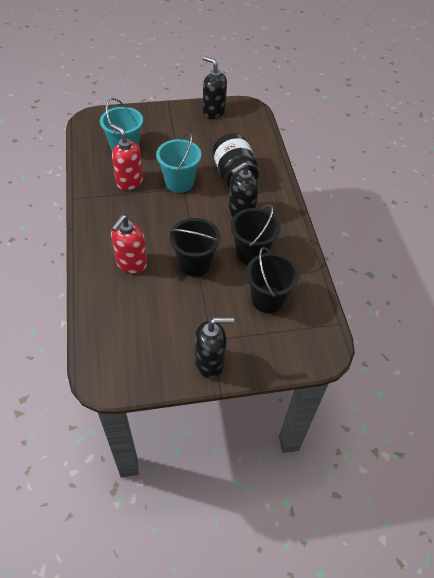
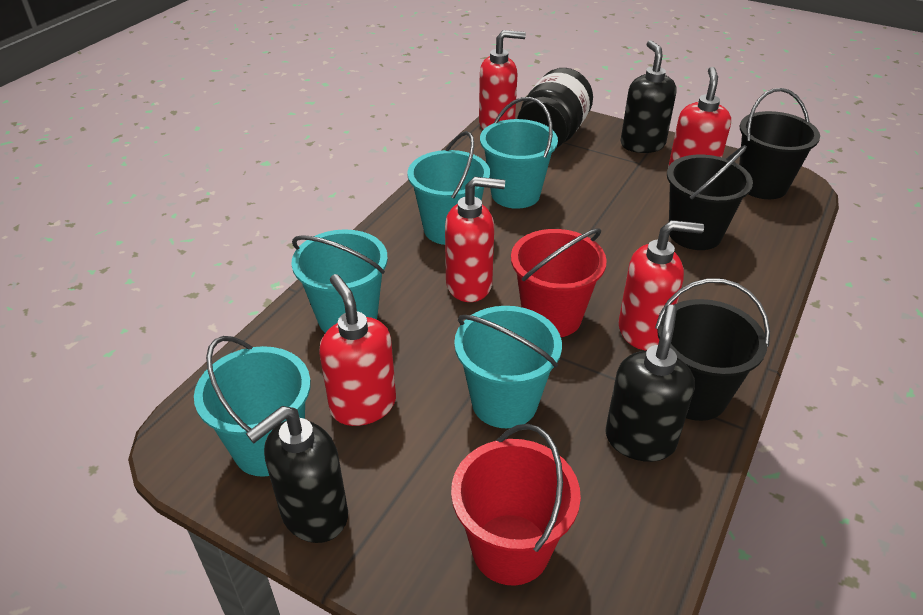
red bucket: none = 0 -> [451,424,581,586] [511,228,607,337] = 2
red soap dispenser: [110,124,143,191] [111,215,147,273] = 2 -> [319,274,396,426] [445,177,505,302] [479,30,526,130] [618,220,704,350] [668,67,731,167] = 5
turquoise bucket: [100,98,143,151] [156,132,201,193] = 2 -> [194,336,311,477] [291,229,388,333] [407,131,490,245] [454,306,562,428] [480,97,558,209] = 5

